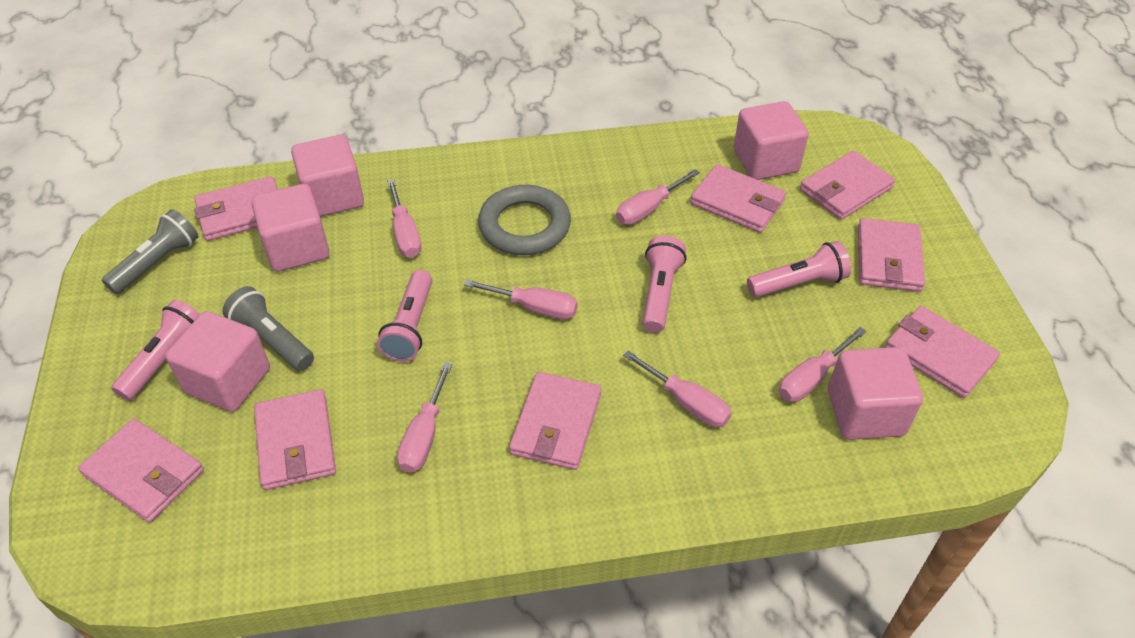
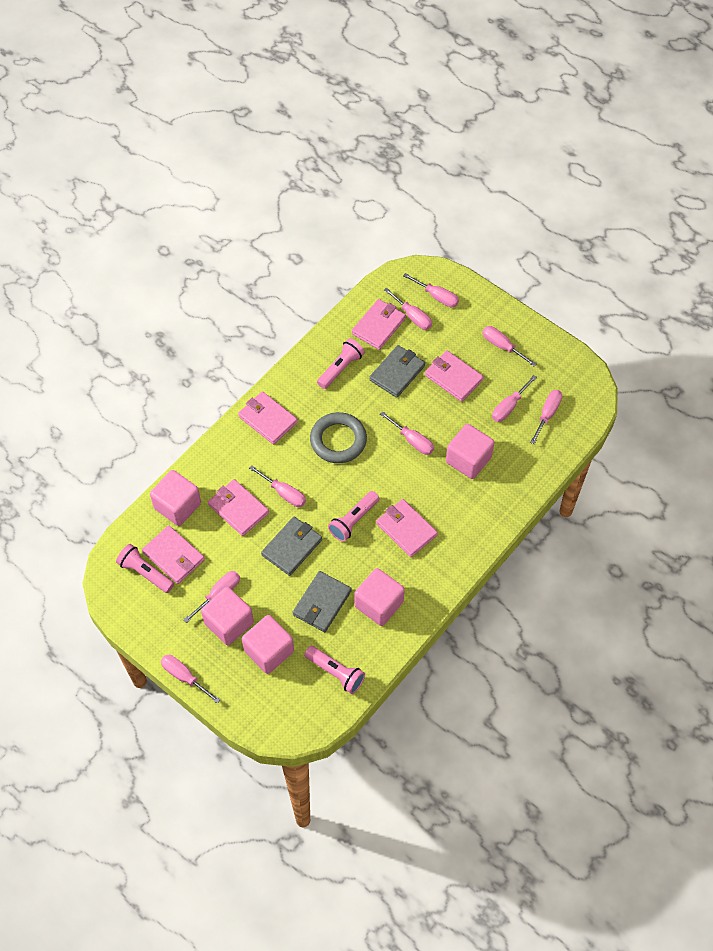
grey flashlight: [102,209,198,294] [223,286,314,371] = 2 -> none = 0
grey wallet: none = 0 -> [261,517,322,576] [293,571,352,632] [369,345,425,398] = 3
pink screwdriver: [387,179,421,258] [397,362,452,473] [464,279,577,319] [616,169,700,225] [623,350,732,427] [779,327,867,402] = 6 -> [161,655,220,703] [184,571,240,623] [249,466,306,507] [380,411,434,455] [384,287,432,330] [403,273,459,307] [482,326,536,366] [492,375,537,422] [530,390,562,444] = 9
pink wallet: [78,418,204,523] [194,176,278,241] [254,389,336,490] [509,372,601,470] [690,164,786,233] [800,151,895,220] [858,218,925,292] [885,306,1000,398] = 8 -> [142,525,205,584] [208,479,269,536] [238,391,298,445] [352,299,406,350] [376,499,438,557] [425,350,484,402] = 6

